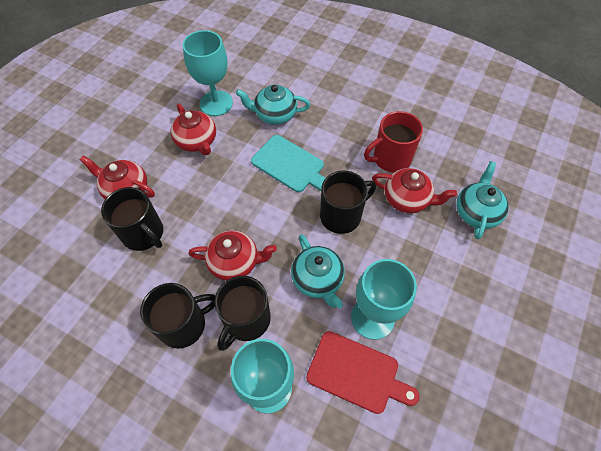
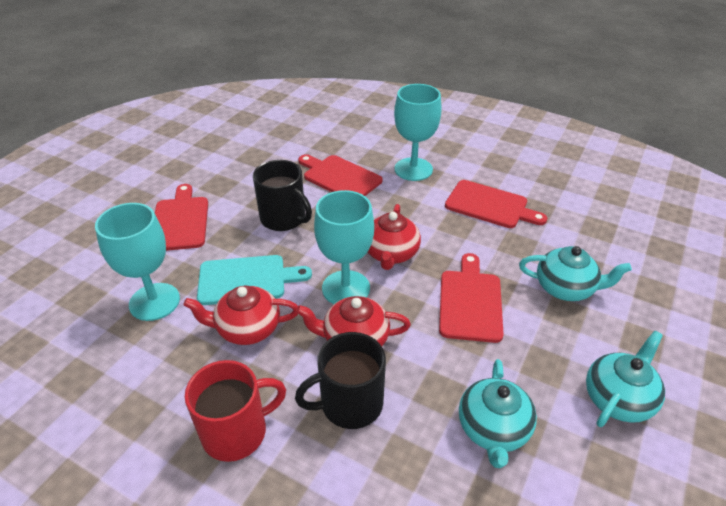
black mug: [101,187,163,251] [140,283,215,349] [215,276,271,351] [320,171,376,234] = 4 -> [253,160,312,231] [295,332,386,429] = 2
red cutting board: [306,331,420,414] = 1 -> [155,184,208,251] [298,154,383,196] [439,253,504,343] [445,180,547,228] = 4
red teapot: [80,156,155,199] [171,104,216,155] [188,230,277,281] [372,168,457,213] = 4 -> [183,285,298,345] [296,296,411,346] [368,204,421,270] = 3

